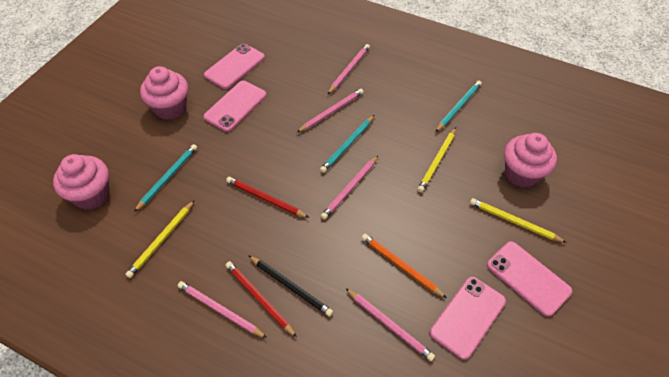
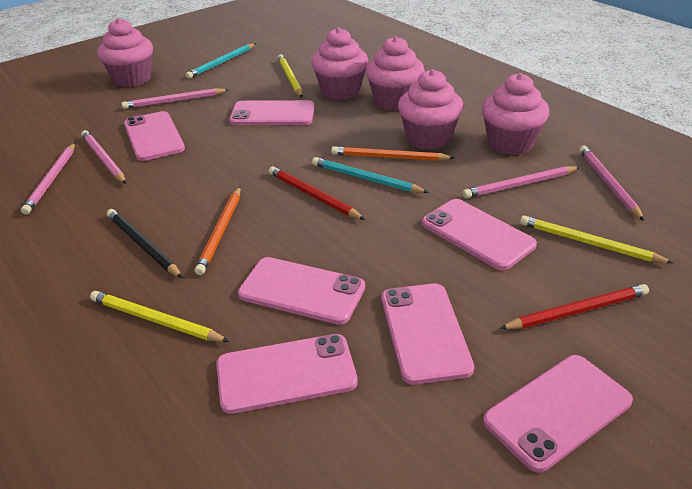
orange pencil: [362,234,447,298] = 1 -> [195,187,241,275] [331,146,455,161] = 2
pink cupcake: [53,154,110,210] [140,66,188,120] [504,133,557,188] = 3 -> [97,18,153,87] [311,27,368,100] [365,36,425,111] [398,69,463,150] [482,73,549,155] = 5
pink phone: [203,81,266,132] [204,44,265,89] [430,277,506,360] [487,241,572,317] = 4 -> [124,111,185,161] [216,334,358,414] [229,100,315,125] [238,257,365,325] [381,284,474,385] [422,199,537,270] [483,355,633,473] = 7
turquoise pencil: [134,144,197,212] [320,115,374,173] [436,81,482,132] = 3 -> [186,43,256,79] [312,157,429,193] = 2

